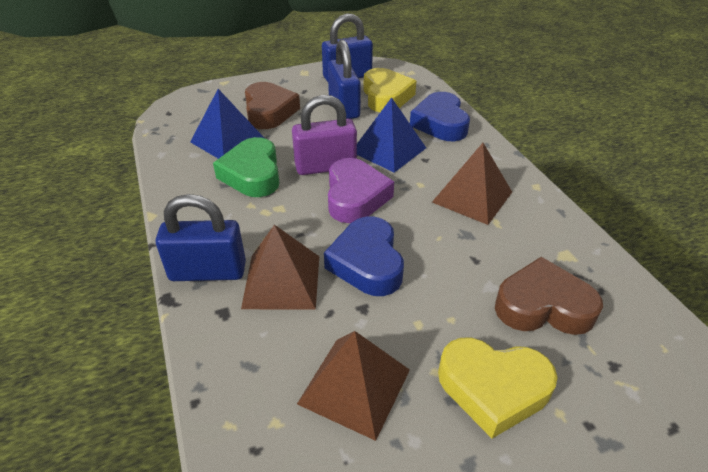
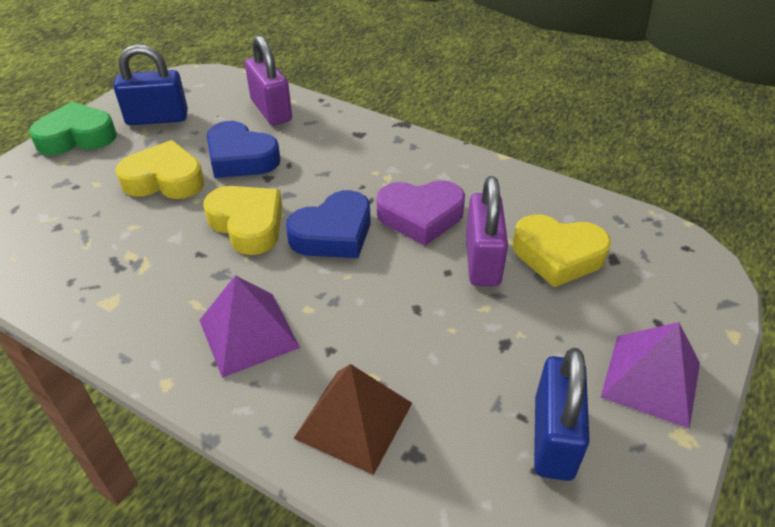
blue padlock: [156,194,246,281] [322,13,373,82] [328,39,361,119] = 3 -> [113,44,188,125] [534,348,590,481] = 2
blue pyramid: [190,89,264,159] [357,97,426,173] = 2 -> none = 0
brown heart: [245,82,300,129] [495,257,603,335] = 2 -> none = 0
brown pyramid: [241,225,319,310] [297,331,410,441] [432,143,512,225] = 3 -> [293,364,412,475] = 1
purple padlock: [292,95,357,175] = 1 -> [245,35,292,125] [466,176,508,286] = 2
purple pyramid: none = 0 -> [199,275,300,378] [600,322,700,429] = 2
yellow heart: [363,68,416,112] [438,338,558,438] = 2 -> [115,140,204,199] [203,186,282,255] [512,214,611,287] = 3

